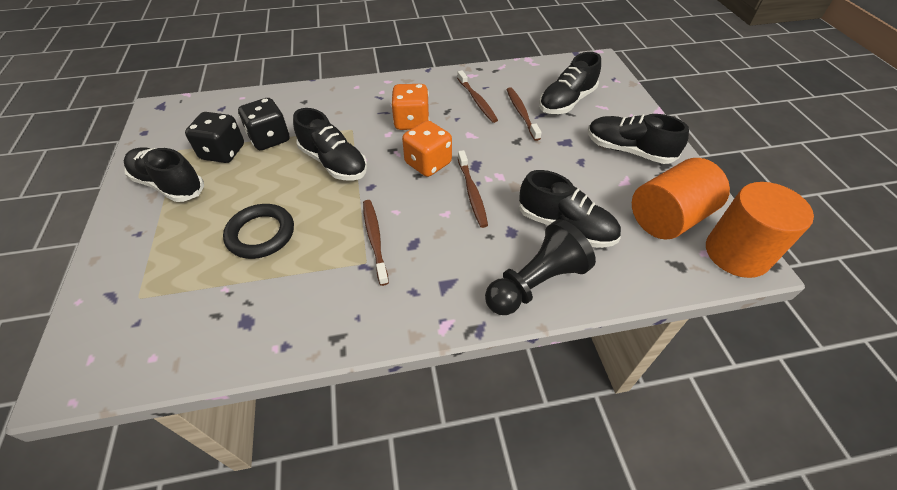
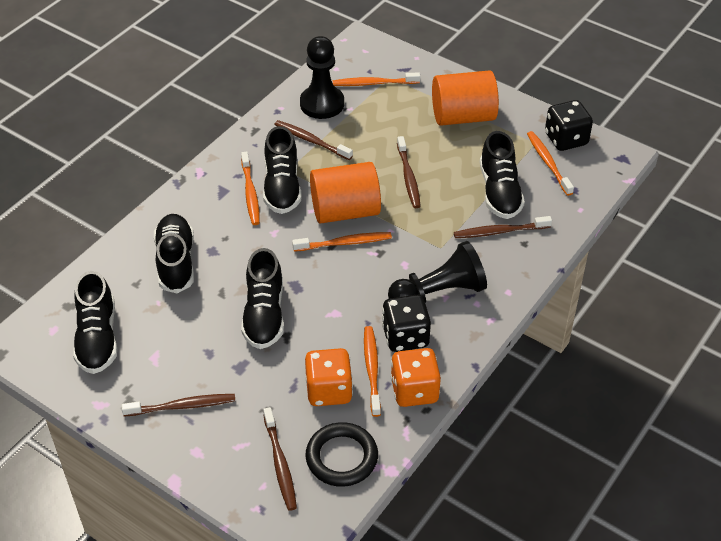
black pawn: [485,219,596,315] = 1 -> [300,36,344,119] [388,241,487,303] = 2
brown toothbrush: [363,200,389,286] [457,70,498,123] [458,150,488,228] [507,87,542,141] = 4 -> [121,394,235,416] [263,407,297,511] [274,120,353,160] [397,136,421,208] [454,216,552,238] = 5
orange toothbrush: none = 0 -> [241,152,260,225] [292,232,392,252] [333,72,420,86] [364,326,381,417] [527,131,574,196] = 5

